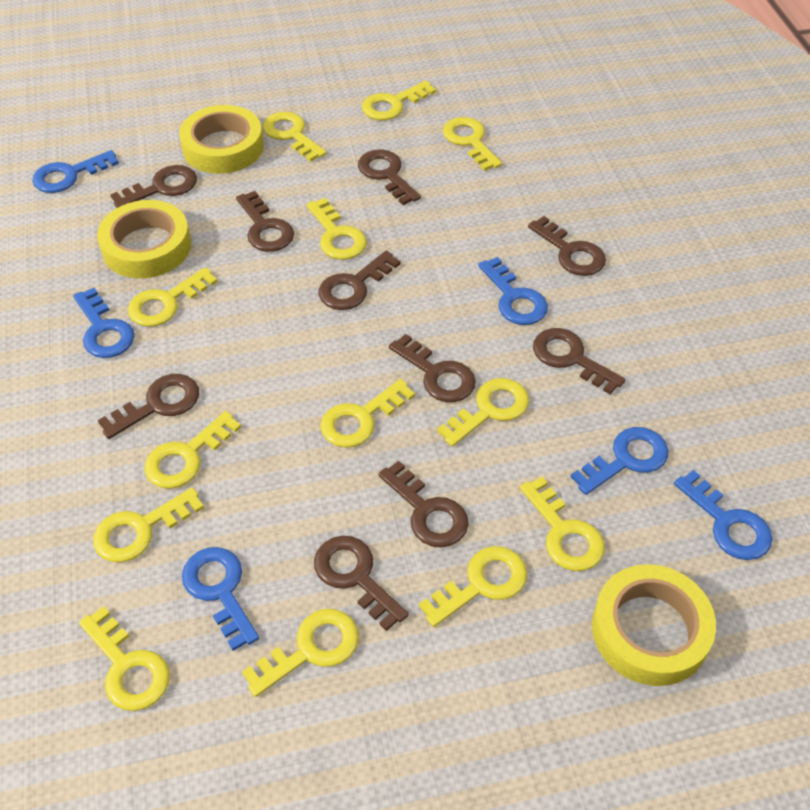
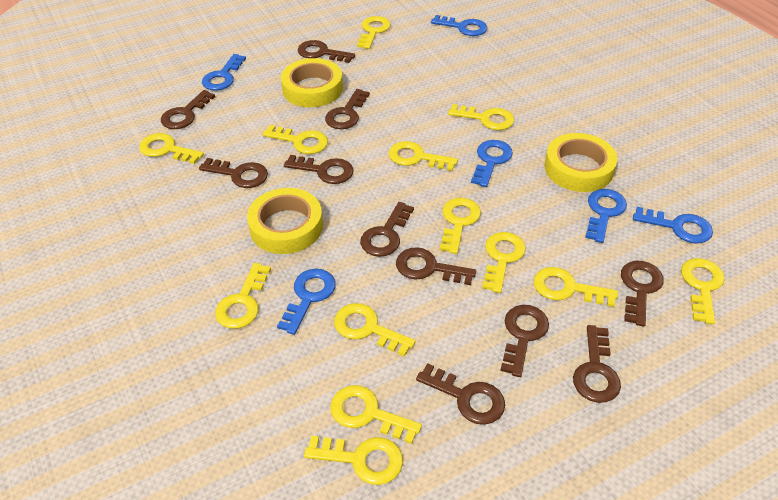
brown key: [98,374,199,439] [110,165,197,208] [236,191,294,252] [314,536,409,631] [318,251,400,310] [358,149,421,205] [378,461,469,547] [389,334,476,402] [528,216,606,276] [533,328,625,395] = 10 -> [161,90,215,129] [199,158,268,188] [284,155,354,184] [297,40,355,63] [325,89,370,129] [360,202,414,257] [396,247,476,285] [416,363,505,425] [500,305,549,377] [573,325,621,403] [621,261,664,326] = 11

